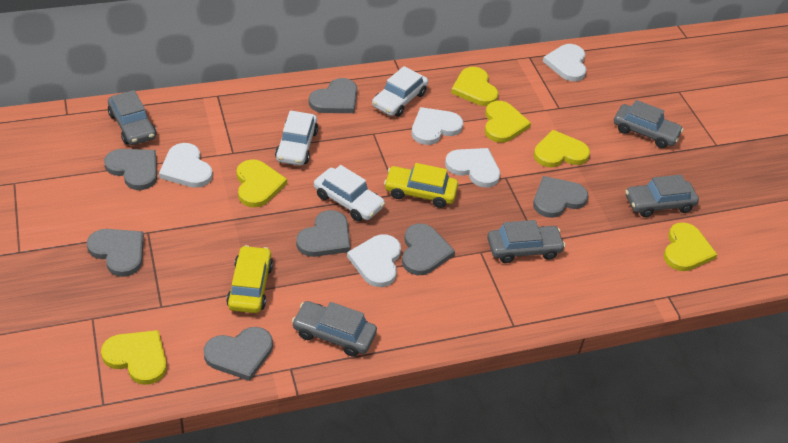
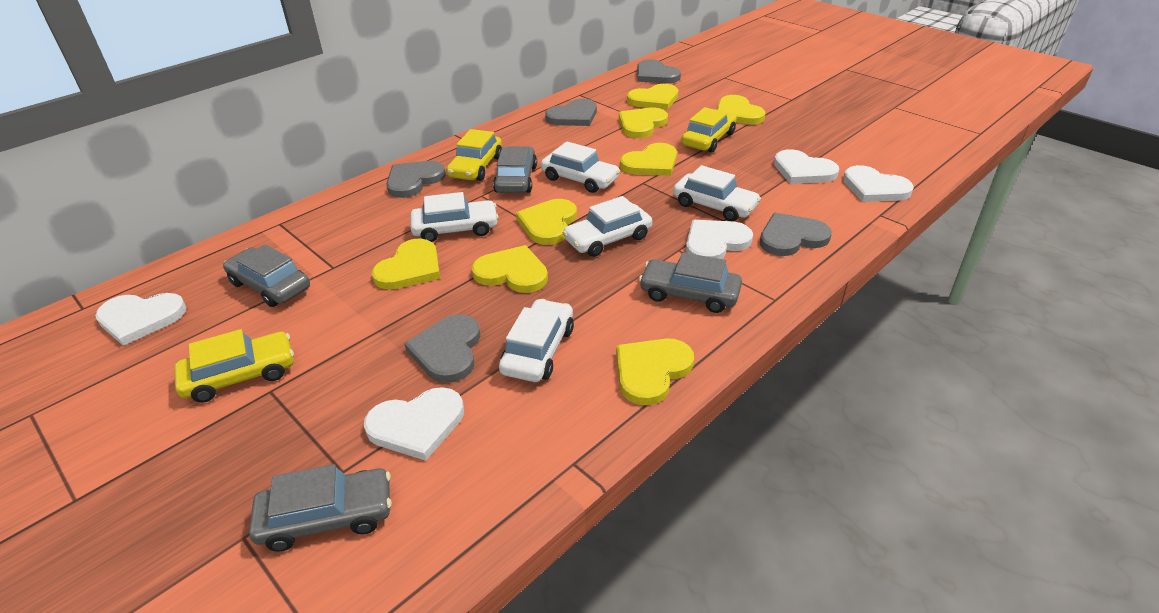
grey car: [108,90,156,145] [292,301,377,357] [487,220,565,263] [614,100,683,148] [625,175,699,217] = 5 -> [223,245,310,307] [249,464,392,552] [493,146,537,193] [639,252,742,313] = 4
grey heart: [87,229,144,277] [104,149,157,190] [204,327,273,381] [296,210,350,257] [309,78,357,113] [402,224,455,275] [533,176,588,218] = 7 -> [386,161,446,198] [404,314,480,383] [545,99,597,126] [637,59,681,83] [760,213,832,256] = 5
white car: [275,110,318,166] [314,165,385,221] [372,66,428,117] = 3 -> [410,192,499,242] [499,299,574,382] [541,141,620,193] [562,196,652,257] [673,165,761,221] = 5
yellow car: [226,245,273,313] [384,163,458,208] = 2 -> [174,329,294,403] [447,129,502,181] [681,107,737,153] = 3
yellow heart: [101,330,167,385] [236,159,287,207] [451,67,499,106] [485,101,531,143] [534,130,590,167] [664,222,718,271] = 6 -> [372,238,440,290] [472,245,548,293] [516,199,577,245] [616,338,694,405] [619,108,668,138] [620,143,677,176] [627,84,678,110] [717,95,765,125] = 8

